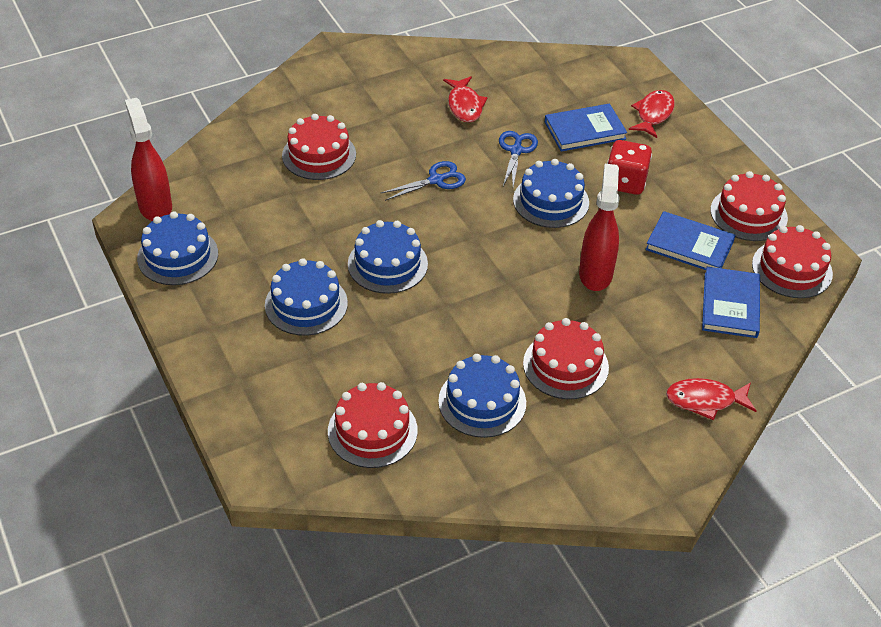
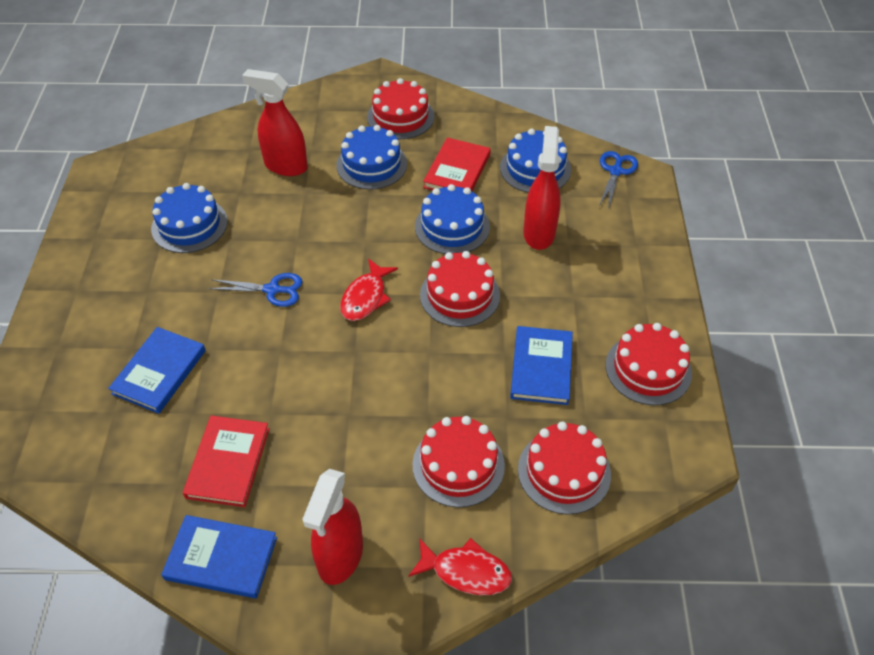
blue cake: [137,211,218,285] [265,258,348,336] [348,220,428,294] [438,354,526,438] [513,159,589,228] = 5 -> [151,183,228,253] [336,125,407,190] [415,184,490,254] [500,129,571,193] = 4
red book: none = 0 -> [183,415,269,507] [423,138,491,191] = 2
red dice: [607,140,652,195] = 1 -> none = 0
red fish: [443,76,488,122] [629,90,675,138] [666,378,756,420] = 3 -> [340,259,398,321] [408,538,512,595] = 2
red spray bottle: [125,98,172,221] [579,164,620,291] = 2 -> [242,69,308,176] [302,469,363,585] [524,126,561,250] = 3

